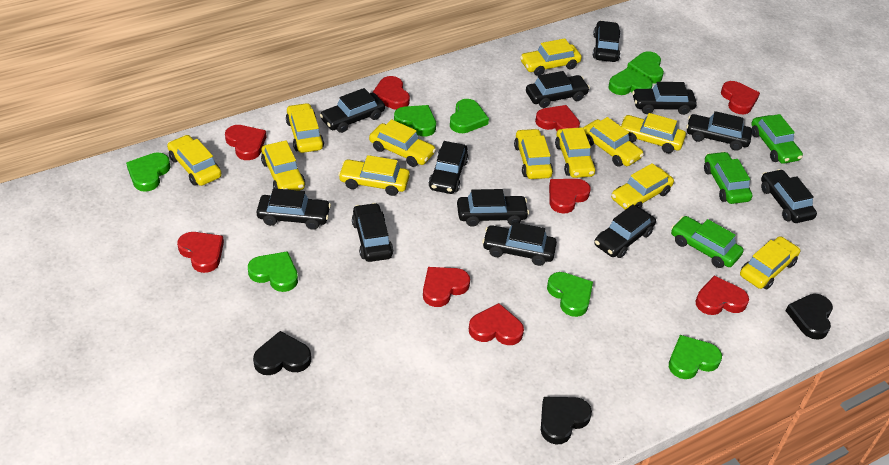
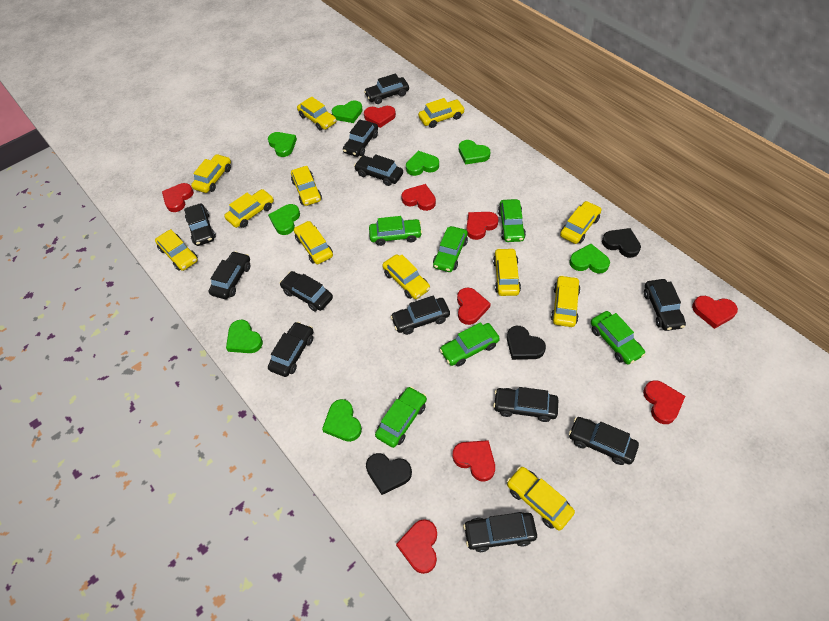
green car: [671,216,744,268] [704,152,752,204] [751,114,803,164] = 3 -> [369,216,422,246] [375,387,427,448] [433,226,468,272] [440,322,500,366] [498,199,526,242] [591,311,645,365] = 6

